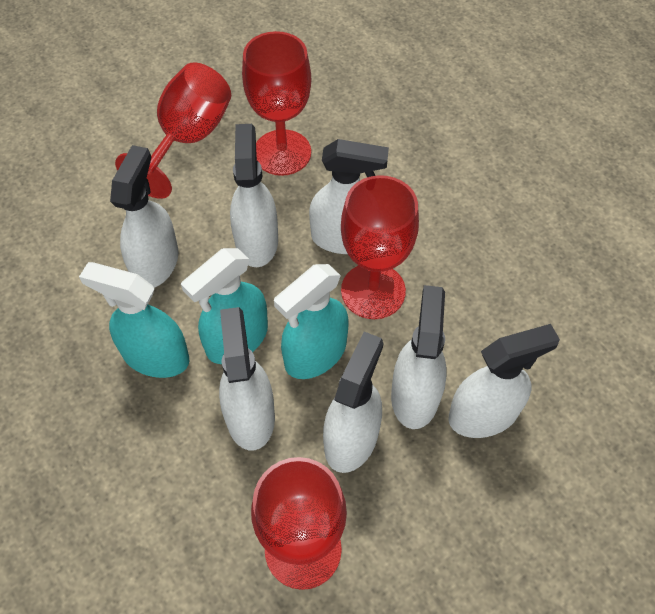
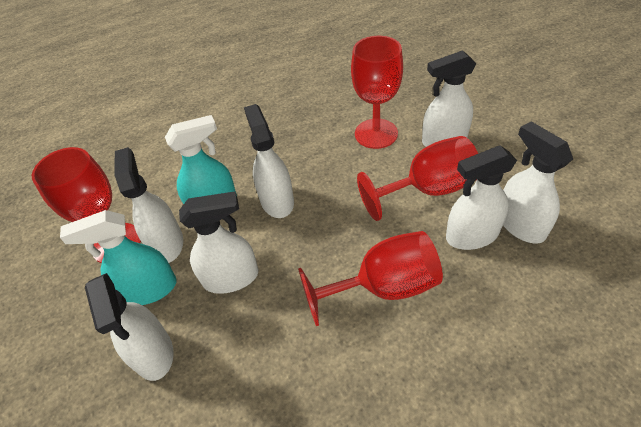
turquoise spray bottle: [79,262,189,378] [181,248,268,364] [274,264,349,379] = 3 -> [60,210,177,305] [165,115,237,204] = 2

